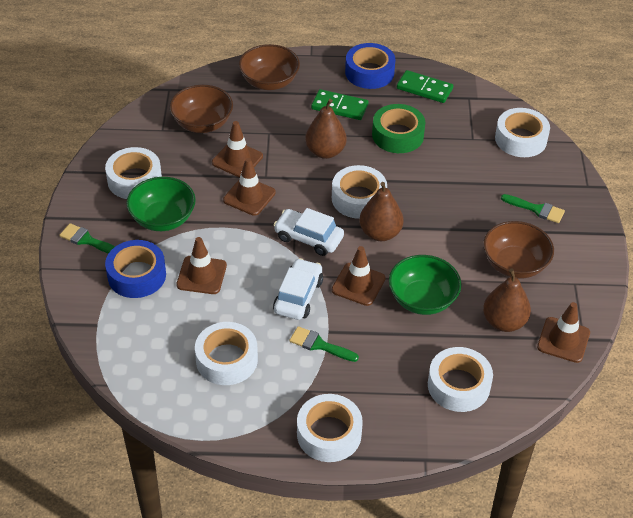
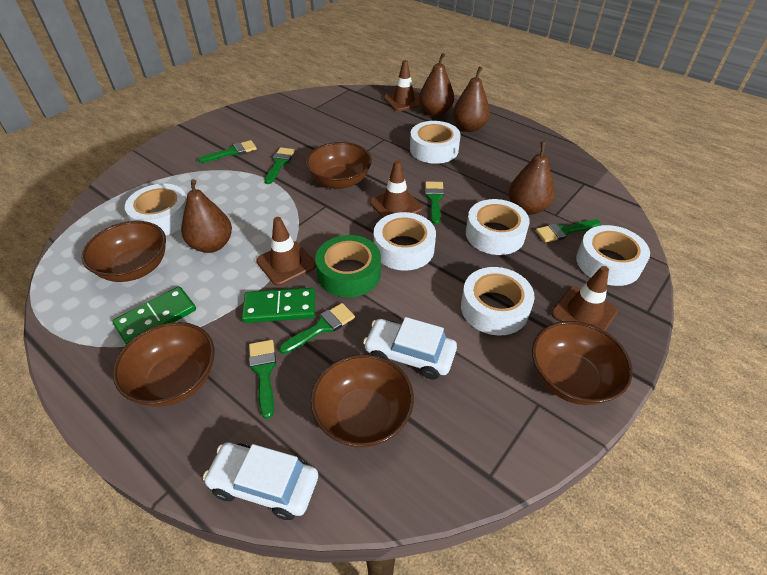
blue tape: [105,240,166,298] [345,43,396,89] = 2 -> none = 0
brown bowl: [169,85,233,133] [239,44,300,90] [483,221,554,279] = 3 -> [82,221,166,282] [113,322,214,407] [306,142,372,189] [311,354,414,448] [532,321,633,405] = 5
brown pear: [305,99,347,159] [359,182,404,241] [483,269,531,332] = 3 -> [181,179,232,253] [419,53,454,116] [453,66,490,132] [509,141,555,215] = 4
brown traffic cone: [177,237,227,294] [212,121,263,177] [223,158,276,216] [332,246,386,306] [537,302,590,363] = 5 -> [256,217,316,286] [370,160,423,217] [384,60,421,111] [551,266,618,331] = 4
green bowl: [126,177,196,231] [389,255,461,315] = 2 -> none = 0
green brush: [59,223,115,254] [289,326,359,362] [501,194,565,223] = 3 -> [198,140,257,163] [249,340,276,419] [264,147,295,184] [279,303,355,354] [425,181,444,224] [536,220,601,243] = 6

